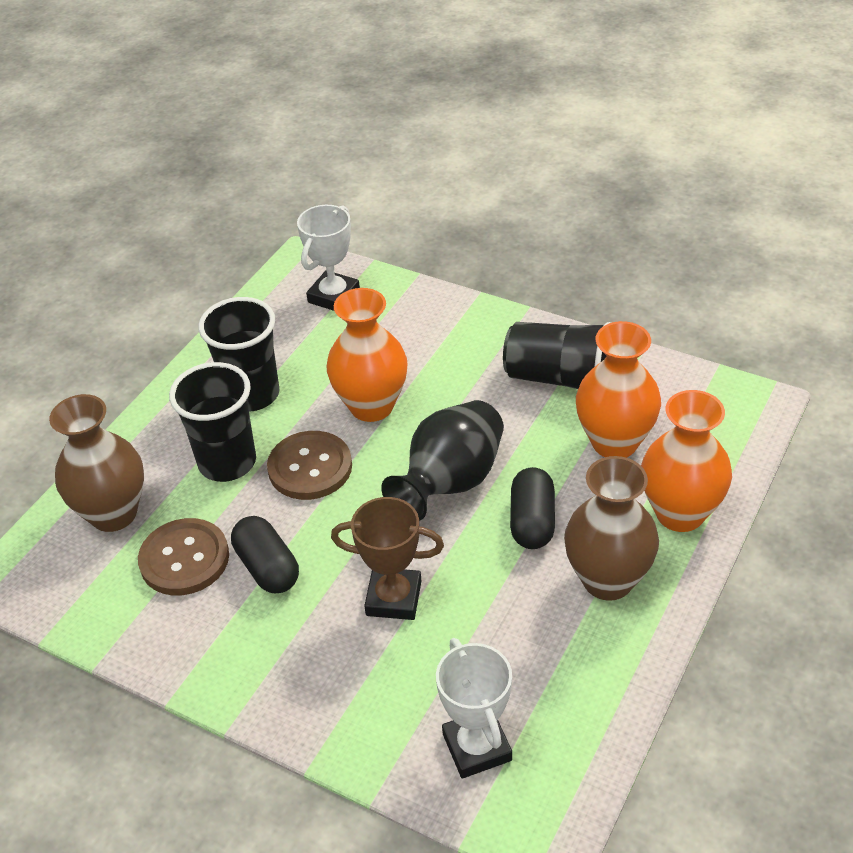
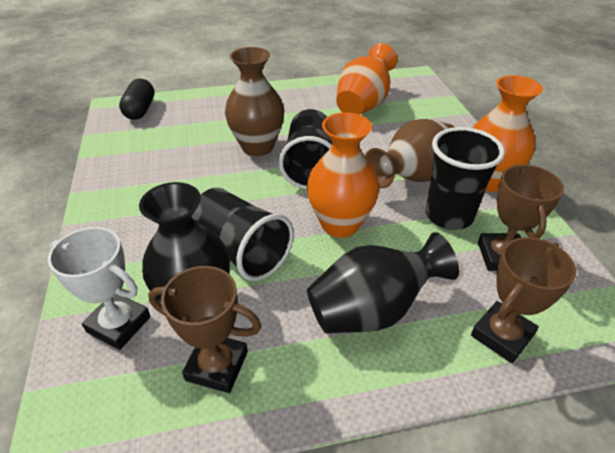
black capsule: [231,516,299,594] [510,467,555,549] = 2 -> [119,79,154,120] = 1
black vase: [381,400,504,521] = 1 -> [139,182,230,302] [307,232,459,333] = 2
brown button: [138,518,229,595] [267,431,352,500] = 2 -> none = 0
brown trophy: [331,497,444,620] = 1 -> [148,266,261,393] [471,237,577,363] [478,164,564,271] = 3
white trophy: [297,205,360,311] [436,638,512,778] = 2 -> [48,227,151,350] = 1

